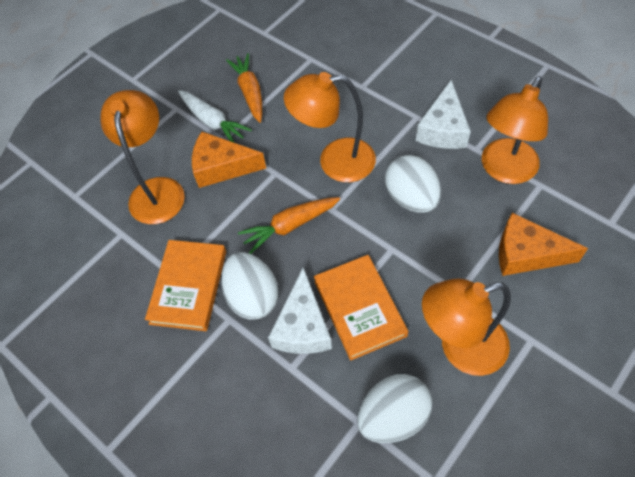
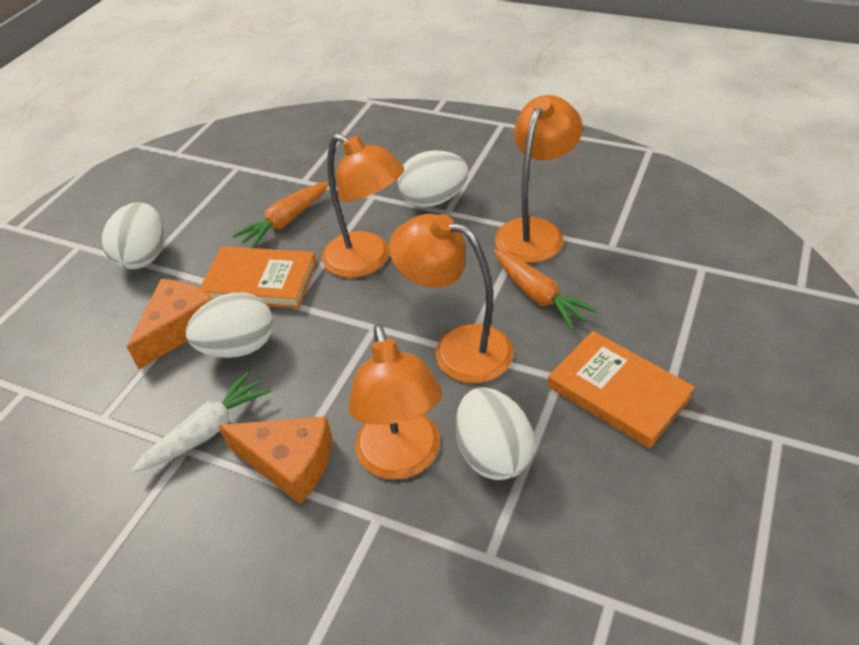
white cheese: [268,267,332,354] [416,80,471,149] = 2 -> none = 0
white egg: [221,252,279,320] [357,374,432,443] [385,155,441,213] = 3 -> [102,202,164,269] [186,293,273,358] [398,150,469,207] [456,387,535,480] = 4

